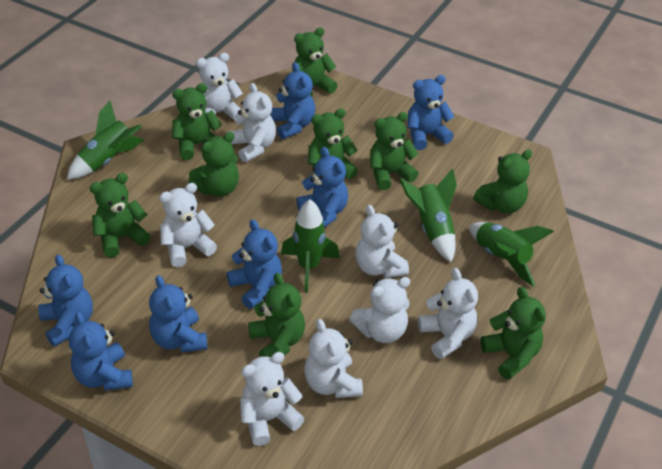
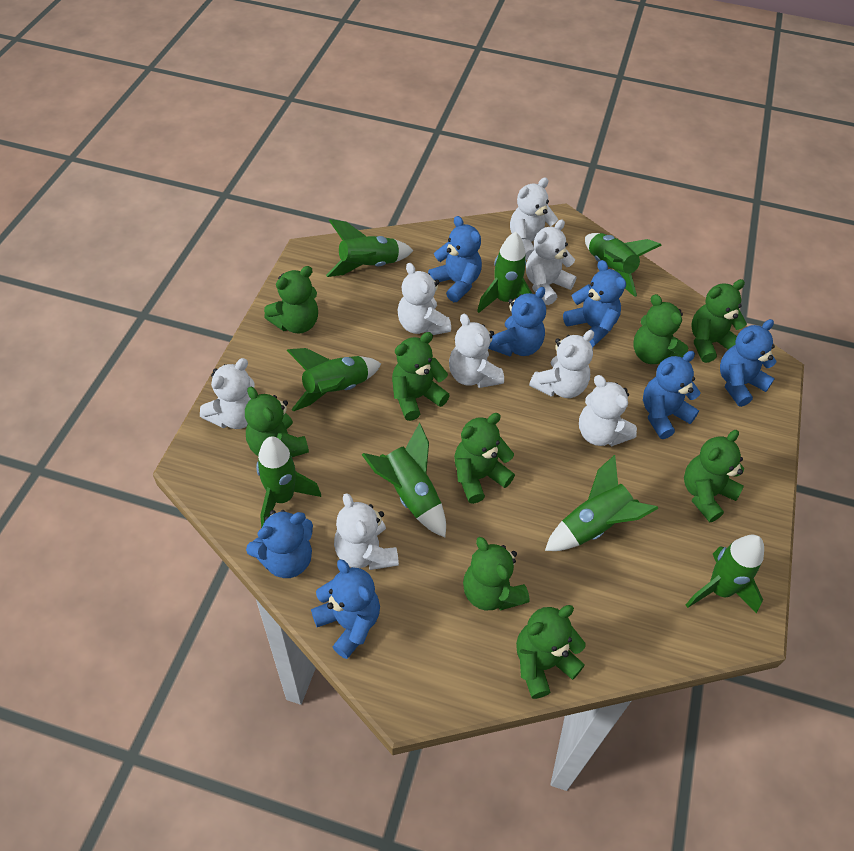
green rocket: [67,101,144,180] [281,200,339,293] [399,168,457,262] [469,222,554,287] = 4 -> [256,436,321,528] [286,348,381,411] [326,219,413,277] [362,423,446,537] [477,232,532,313] [545,455,659,551] [585,233,662,297] [686,535,764,613] = 8

